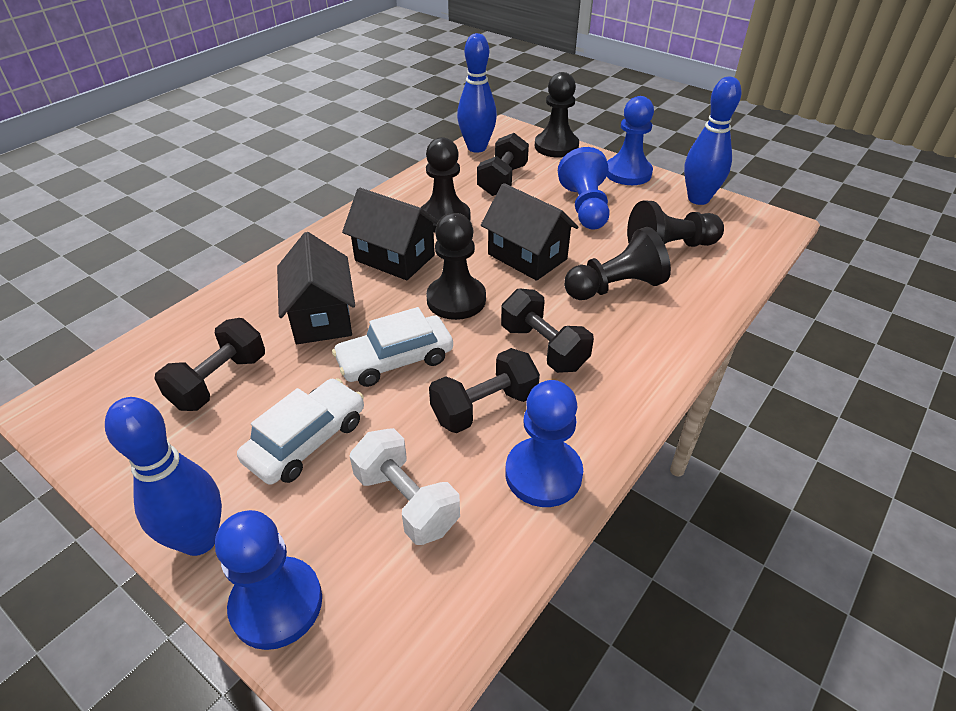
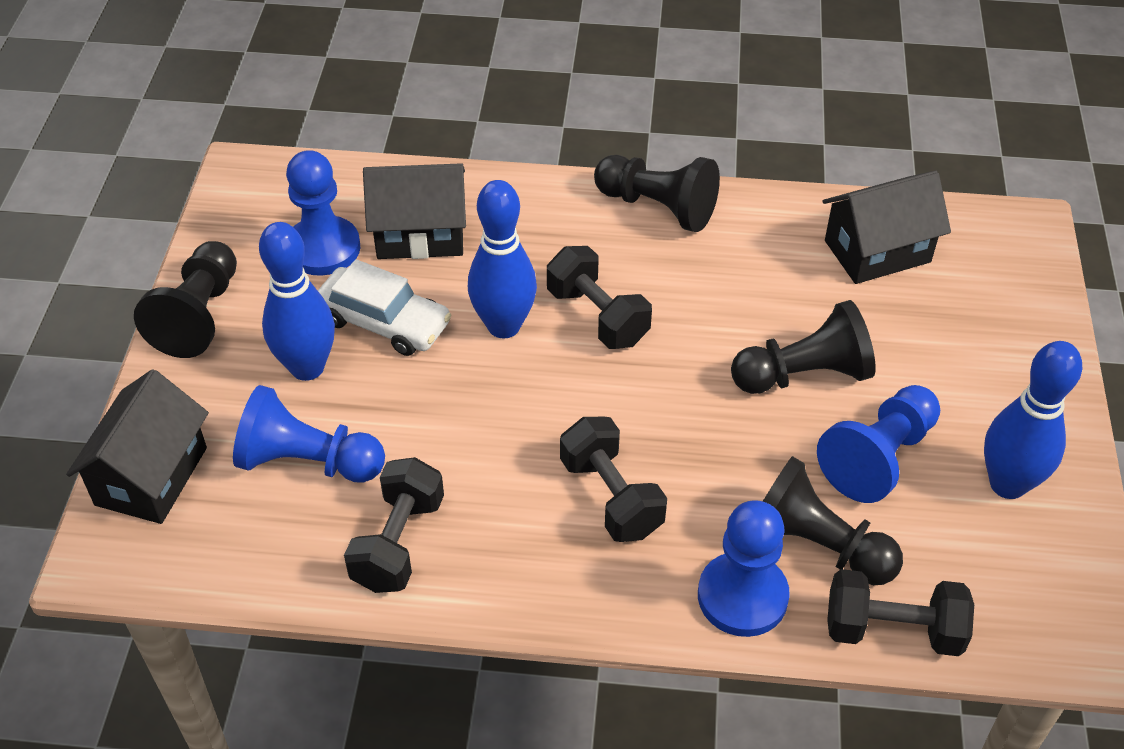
black pawn: [421,137,471,232] [426,213,486,320] [535,72,579,158] [564,227,671,300] [627,201,724,247] = 5 -> [134,241,237,358] [594,155,720,232] [731,300,876,394] [763,456,903,585] = 4
white car: [237,378,364,485] [332,307,453,387] = 2 -> [318,259,451,356] = 1
white dumbbell: [350,428,460,545] = 1 -> none = 0

